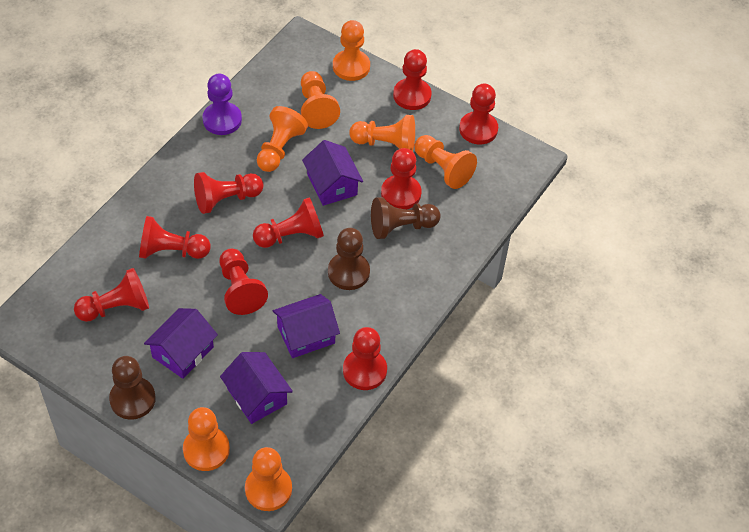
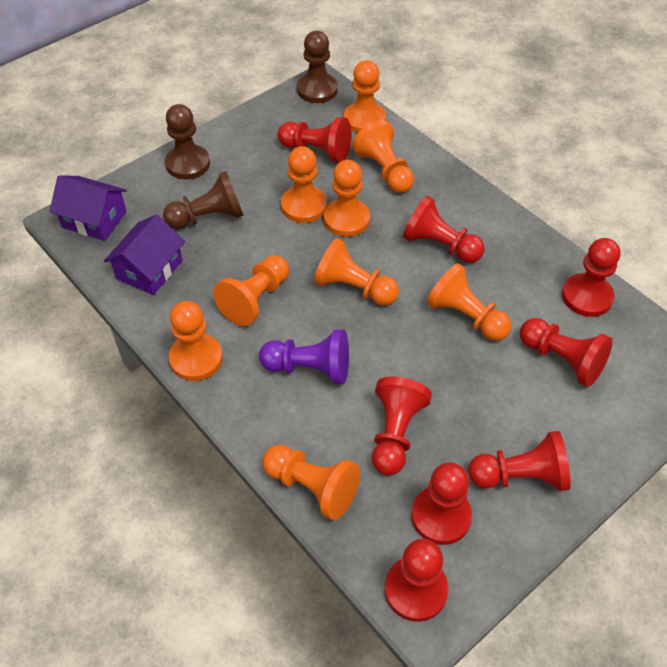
orange pawn: [183,407,230,471] [245,447,292,511] [257,106,308,172] [301,71,340,129] [333,20,370,81] [349,115,415,151] [414,135,477,189] = 7 -> [169,301,223,381] [213,255,289,326] [262,445,360,520] [281,146,327,223] [314,238,399,306] [324,160,370,237] [344,60,386,133] [352,120,414,193] [426,263,511,341] = 9
purple house: [144,308,218,379] [220,352,293,424] [273,294,340,358] [302,140,363,206] = 4 -> [49,175,127,241] [104,214,185,295] = 2
red pawn: [74,268,149,322] [139,216,211,259] [194,172,263,214] [219,248,268,315] [253,197,324,248] [343,327,387,390] [381,148,422,209] [393,49,432,110] [459,83,498,144] = 9 -> [278,117,351,163] [372,377,432,475] [385,539,448,622] [403,196,484,263] [411,462,472,545] [468,431,571,491] [520,318,613,387] [562,238,620,317] = 8

